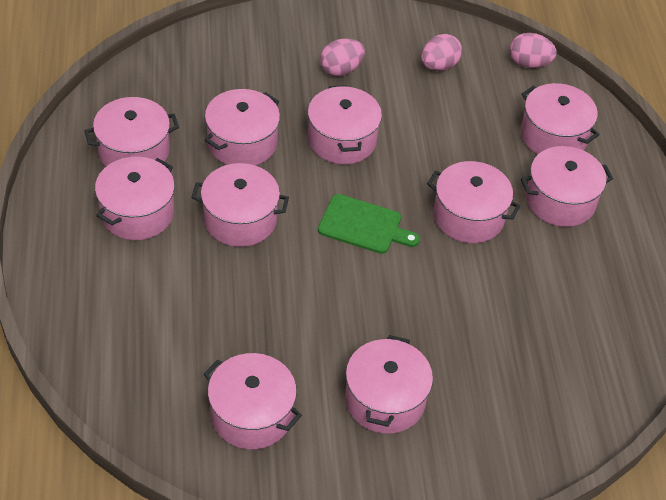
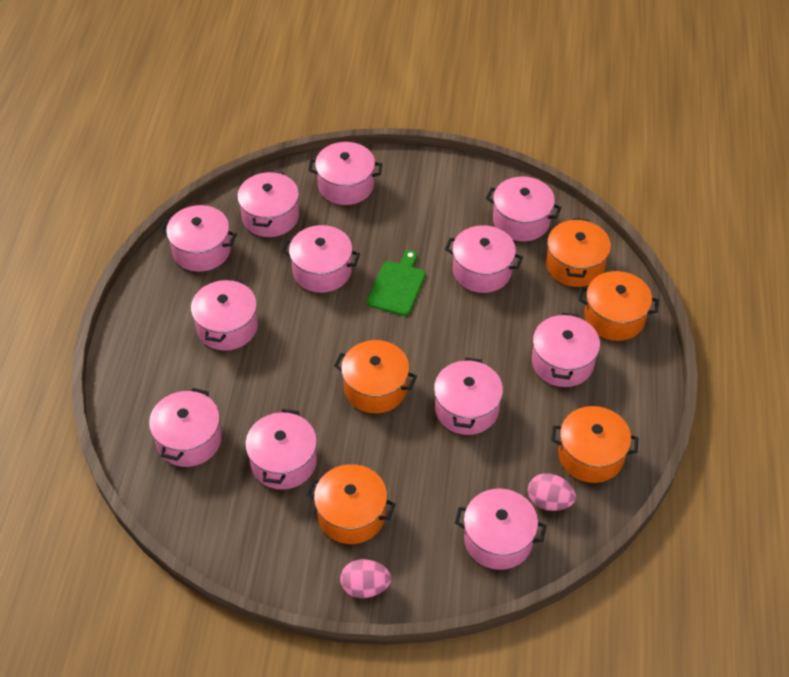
orange pot: none = 0 -> [306,464,396,544] [334,340,417,413] [546,218,611,287] [551,406,638,483] [578,271,659,341] = 5
pink egg: [320,39,365,76] [421,34,462,71] [510,33,557,68] = 3 -> [340,559,391,598] [528,473,576,511] = 2
pink pot: [85,97,179,167] [95,157,175,240] [191,163,289,247] [204,353,302,449] [205,89,280,166] [308,85,382,164] [345,335,433,434] [427,161,520,243] [521,83,599,155] [521,146,613,227] = 10 -> [149,388,222,467] [160,205,237,272] [191,278,258,351] [237,171,299,237] [245,409,317,490] [282,225,360,293] [308,142,382,205] [434,357,503,435] [445,225,523,293] [455,489,546,570] [486,176,561,242] [532,312,600,387] = 12

